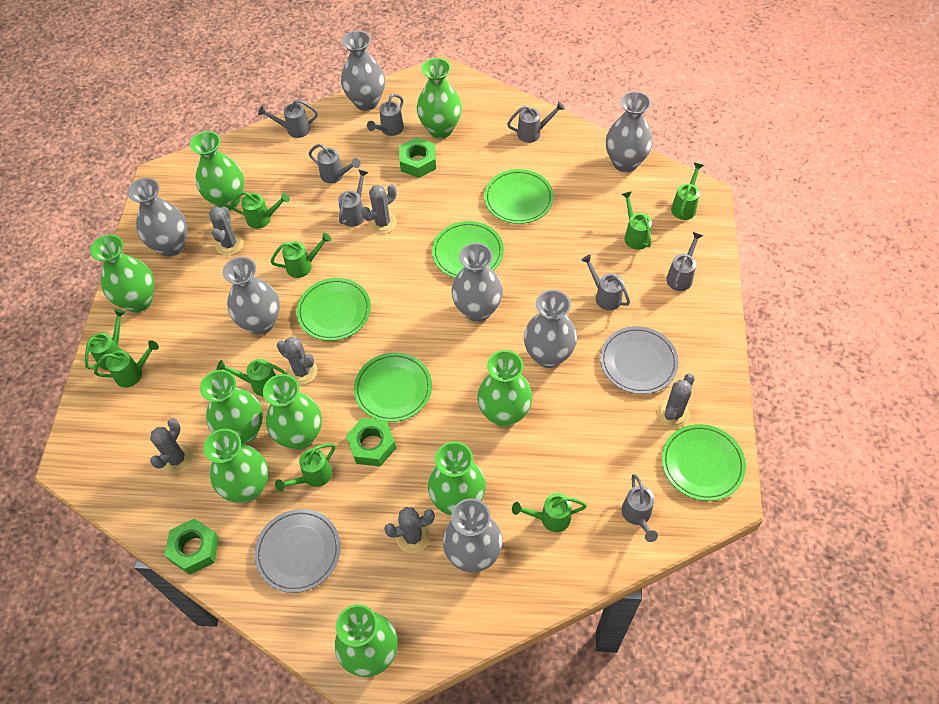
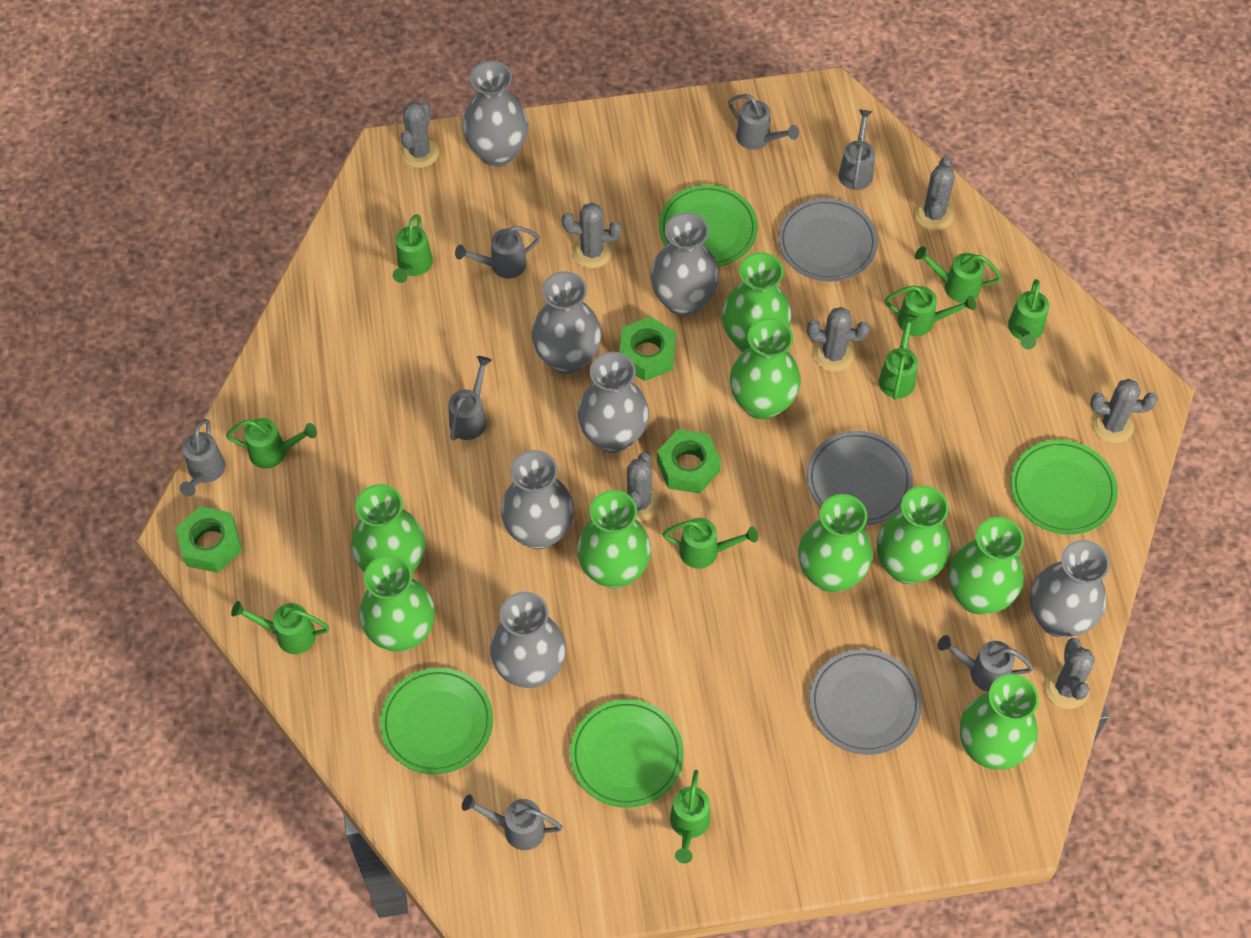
green plate: [296,278,371,341] [354,352,432,422] [432,221,504,278] [484,169,554,224] [662,424,746,501] = 5 -> [380,667,493,774] [570,699,684,808] [659,185,758,267] [1011,440,1118,535] = 4
grey cactus: [150,418,193,474] [209,206,244,256] [277,337,318,385] [361,184,397,234] [384,507,435,553] [657,373,695,428] = 6 -> [400,102,439,168] [562,203,621,268] [622,453,661,522] [807,307,870,372] [914,157,955,231] [1044,638,1095,709] [1090,379,1157,443] = 7
grey plate: [254,509,341,593] [600,326,679,394] = 2 -> [778,198,878,282] [807,431,913,525] [809,649,922,755] = 3
grey watering can: [258,99,318,138] [309,144,360,183] [338,169,368,227] [367,94,404,136] [507,101,565,143] [581,254,630,311] [621,474,658,542] [666,232,703,291] = 8 -> [180,419,225,496] [449,356,492,440] [455,226,540,278] [462,794,563,850] [728,94,799,150] [839,109,875,190] [938,635,1034,692] = 7

